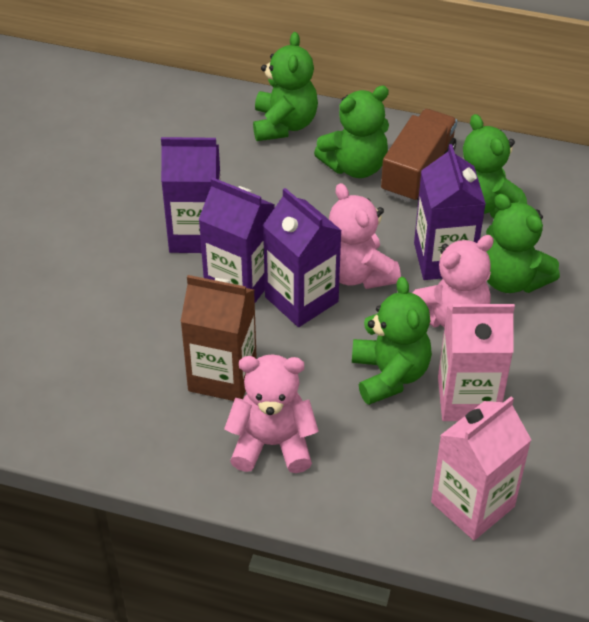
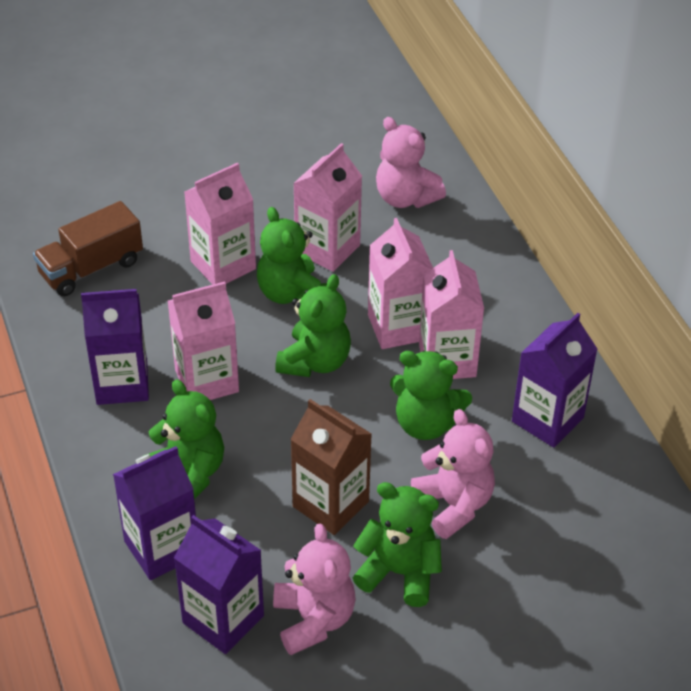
pink carton: [431,397,531,540] [438,304,515,421] = 2 -> [168,281,239,400] [185,163,256,285] [293,143,362,272] [368,218,433,349] [419,250,484,379] = 5

